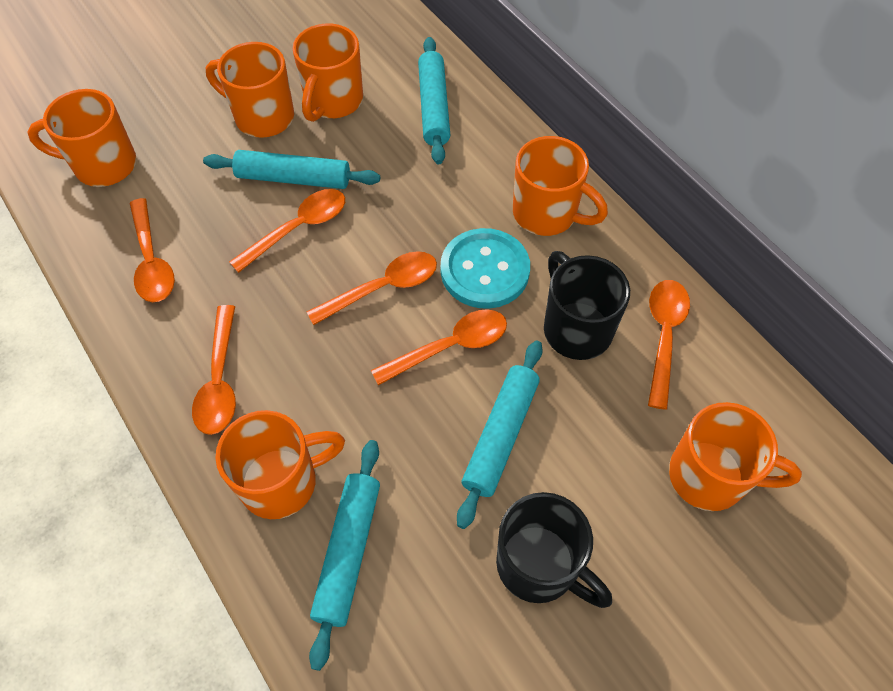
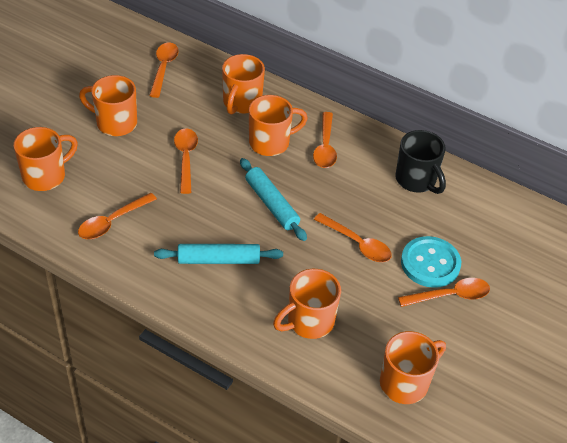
black mug: [496,492,612,608] [544,251,630,360] = 2 -> [395,130,446,194] = 1
turquoise rolling pin: [203,150,380,189] [309,440,380,671] [418,37,450,164] [457,341,543,529] = 4 -> [154,244,283,264] [240,158,307,241] = 2

